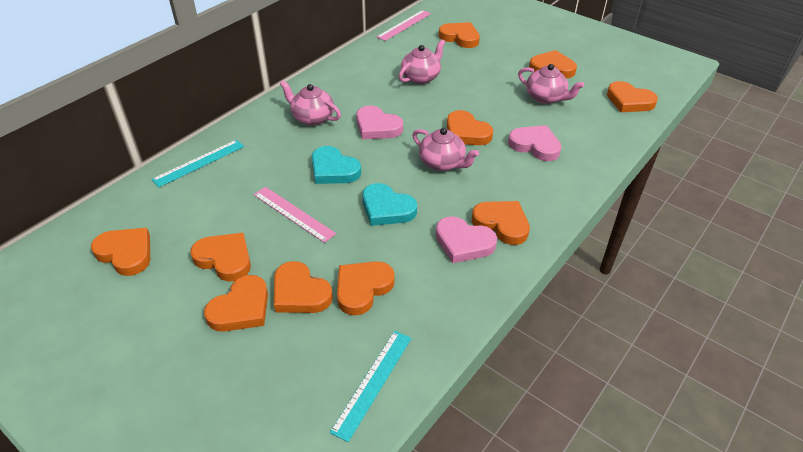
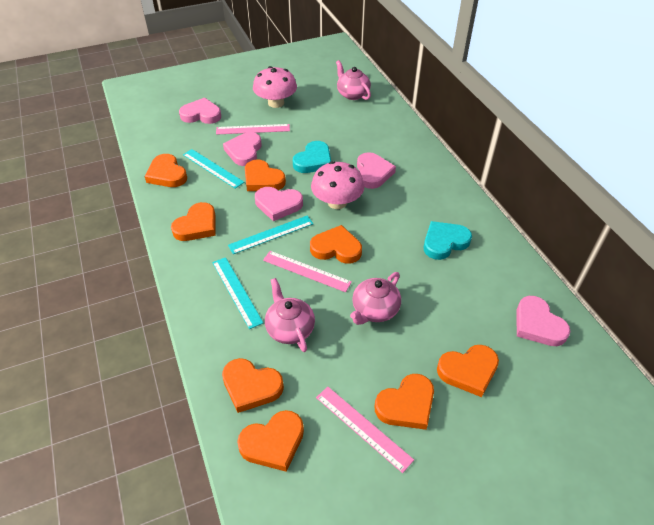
orange heart: [91,228,150,276] [190,233,251,282] [204,275,268,332] [274,261,333,313] [337,261,395,316] [439,22,480,48] [447,110,493,145] [472,201,530,245] [529,50,577,78] [607,81,658,112] = 10 -> [145,154,187,187] [171,202,216,241] [222,358,284,413] [237,410,304,472] [245,159,286,191] [310,225,362,264] [375,374,434,430] [437,345,499,397] = 8
pink heart: [356,106,403,139] [436,216,497,263] [508,125,562,161] = 3 -> [179,98,221,124] [223,132,261,166] [255,187,303,221] [357,152,396,189] [516,296,571,346] = 5
pink mushroom: none = 0 -> [253,66,297,108] [311,161,364,209] = 2
pink ruler: [254,187,336,243] [377,10,431,41] = 2 -> [216,124,290,135] [263,251,352,292] [316,387,414,473] = 3
pink teapot: [280,80,341,125] [399,39,445,84] [412,128,479,171] [518,64,584,104] = 4 -> [265,278,315,352] [336,60,371,100] [350,272,401,325] = 3
turquoise ruler: [151,140,244,187] [330,331,411,442] = 2 -> [183,149,244,189] [212,257,263,329] [228,215,313,254] = 3

